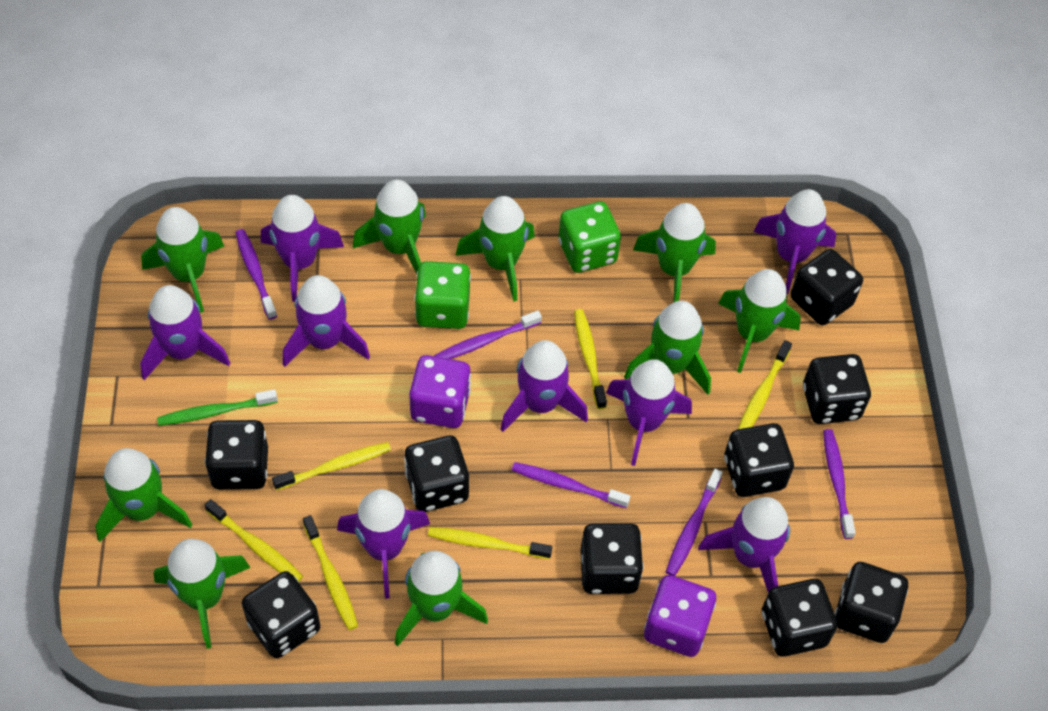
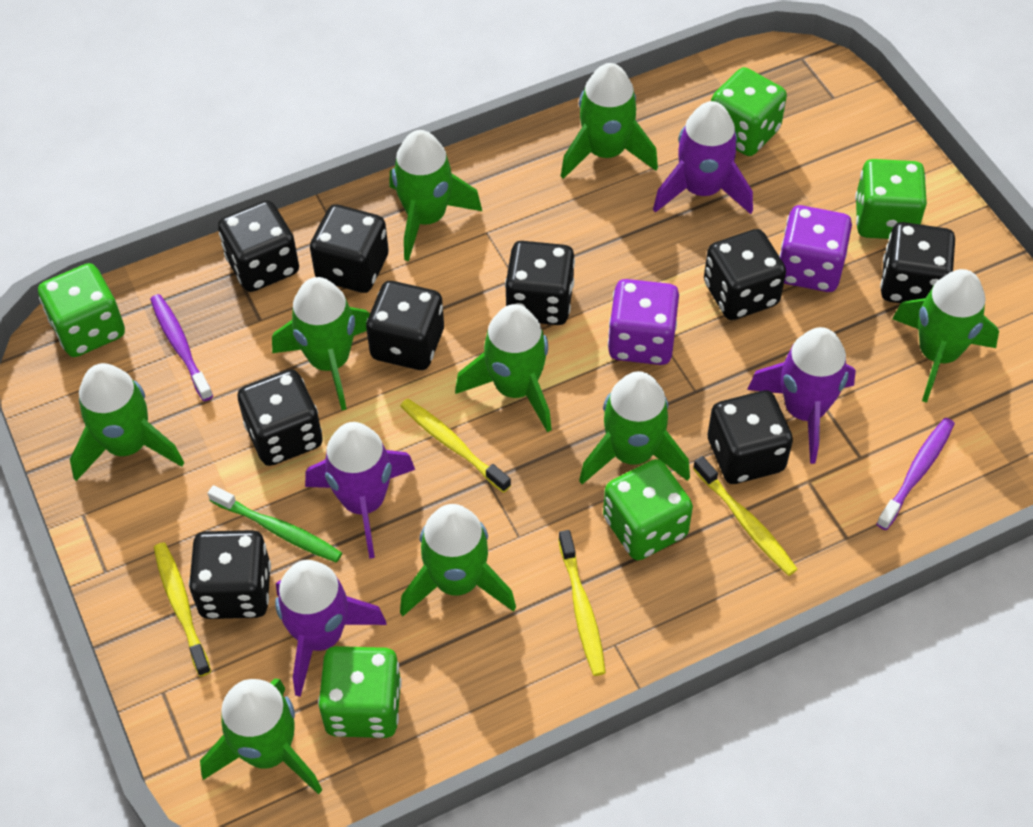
green dice: [415,261,471,329] [558,201,621,273] = 2 -> [38,263,125,357] [318,646,402,738] [603,459,693,560] [711,67,787,156] [855,159,927,239] = 5
purple rocket: [140,285,230,380] [261,195,344,302] [282,275,370,367] [337,489,430,599] [500,340,588,432] [606,359,692,466] [698,497,790,592] [753,189,836,294] = 8 -> [275,560,387,697] [305,422,415,559] [653,101,753,214] [747,327,856,464] = 4
purple toothbrush: [235,229,277,320] [434,310,542,359] [512,462,630,508] [666,469,723,576] [823,429,856,539] = 5 -> [150,294,213,401] [876,418,955,530] = 2
yellow toothbrush: [205,499,303,582] [272,442,391,491] [303,515,358,630] [428,527,552,559] [574,309,607,409] [738,340,792,429] = 6 -> [154,542,211,677] [400,399,511,493] [558,530,606,676] [693,456,797,576] = 4

